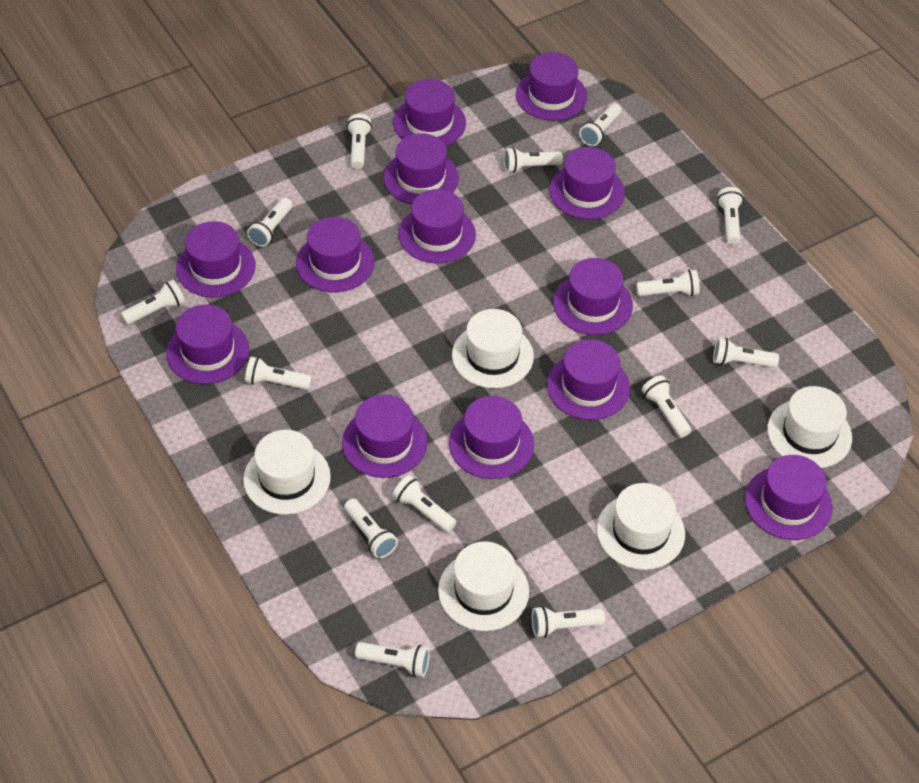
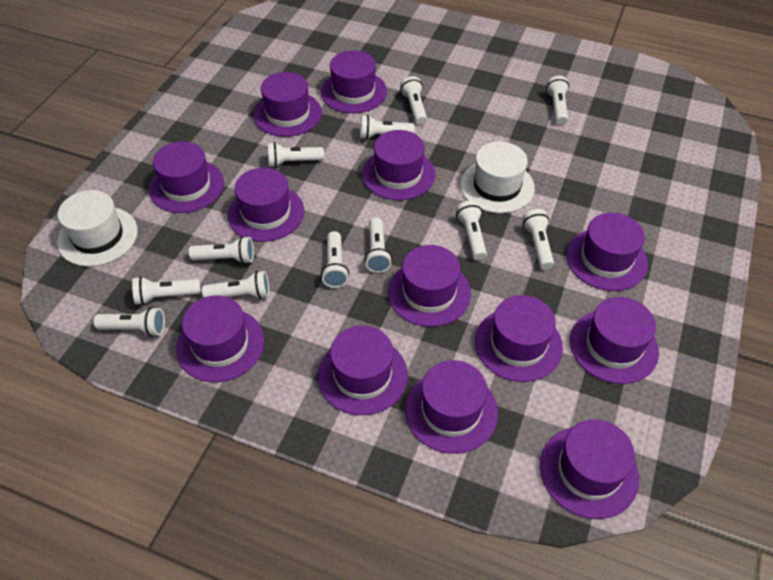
white flashlight: [121,280,185,325] [245,357,312,390] [247,198,292,247] [344,499,398,558] [347,114,372,169] [355,642,430,677] [393,475,456,532] [504,147,563,173] [532,606,605,638] [579,104,621,146] [636,269,700,296] [642,376,691,438] [713,338,779,368] [717,187,743,245] = 14 -> [93,307,165,337] [132,276,201,305] [189,236,254,264] [202,271,269,299] [268,142,324,167] [321,231,349,288] [360,115,415,139] [364,218,392,273] [400,76,427,125] [456,200,487,260] [522,209,554,270] [546,76,569,125] = 12
white hat: [243,430,331,515] [438,541,529,631] [452,309,534,388] [597,483,685,570] [767,386,852,468] = 5 -> [57,190,138,267] [460,141,535,213] = 2

